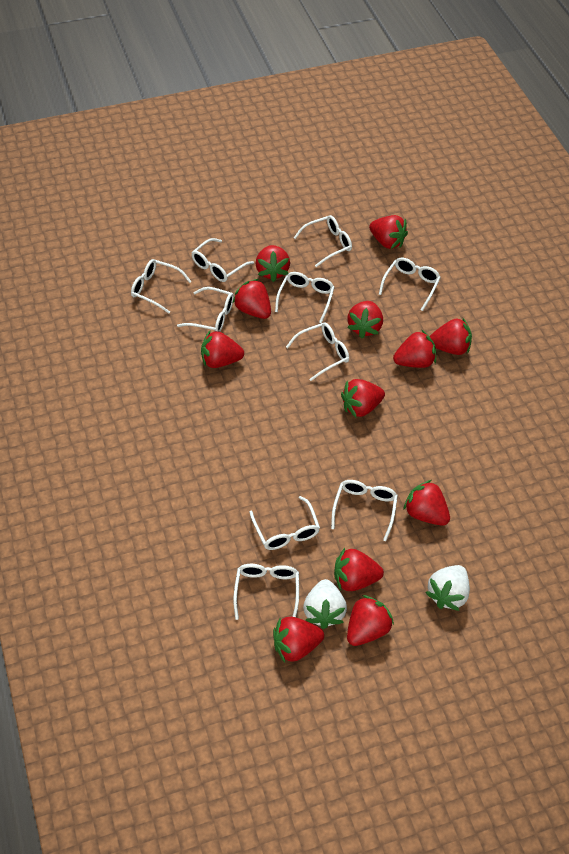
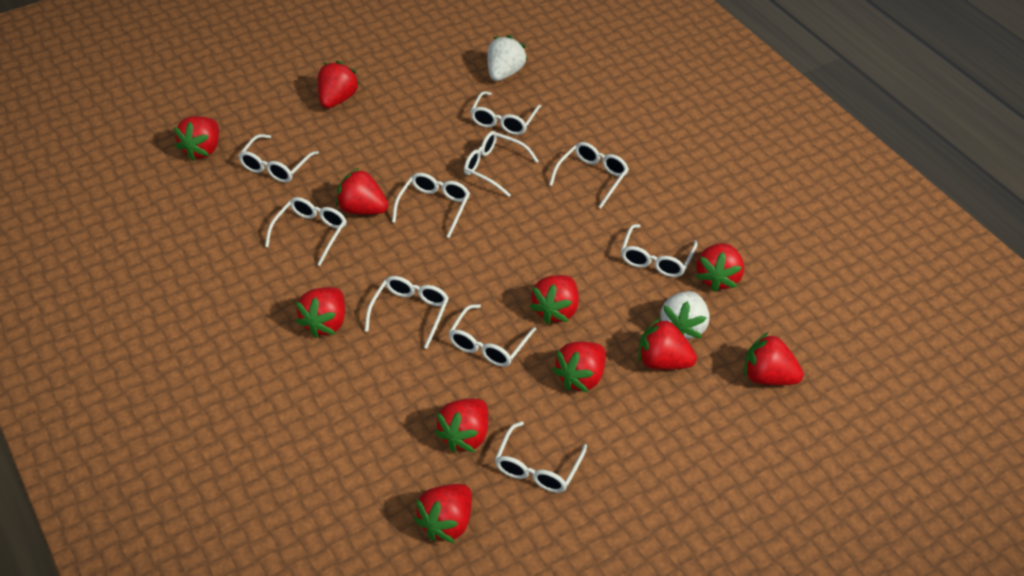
red strawberry: [201,331,244,368] [233,279,271,319] [256,245,290,282] [273,617,324,663] [334,548,384,591] [341,379,385,417] [347,301,383,338] [347,595,394,646] [369,215,408,249] [393,330,436,368] [403,480,450,526] [429,318,472,355] = 12 -> [174,116,219,161] [296,287,345,338] [318,61,360,108] [335,168,388,215] [414,484,472,543] [434,399,488,452] [529,275,578,324] [552,342,606,392] [638,317,697,370] [696,243,744,292] [744,332,804,385] = 11

